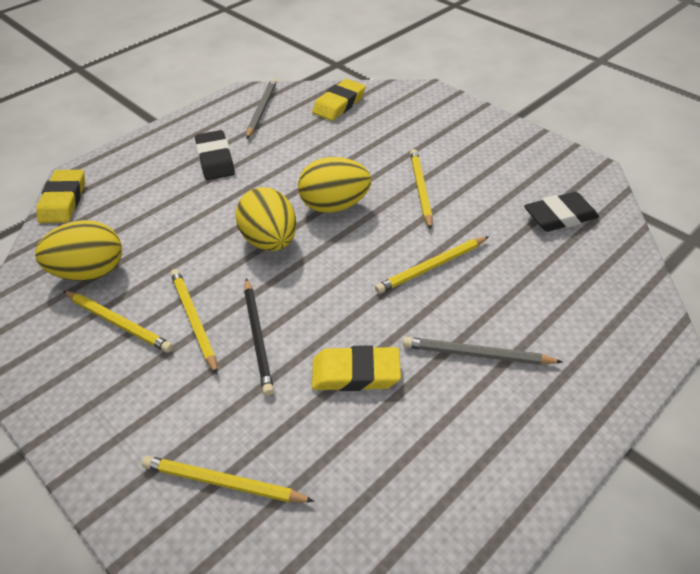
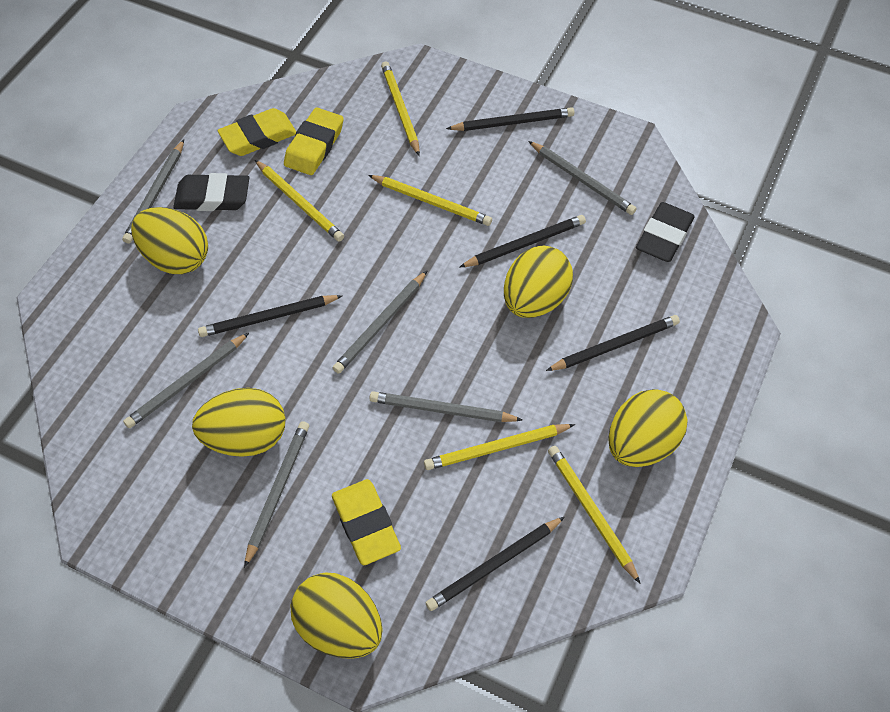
black pencil: [244,278,274,396] = 1 -> [198,295,342,337] [426,517,565,611] [446,107,575,131] [460,215,586,267] [546,315,680,371] = 5
grey pencil: [246,79,277,139] [403,337,562,365] = 2 -> [122,140,184,244] [123,333,249,428] [244,421,309,568] [333,271,427,374] [369,391,522,422] [528,141,636,215] = 6
yellow egg: [35,220,122,281] [235,187,296,251] [298,157,371,213] = 3 -> [131,207,208,274] [192,388,286,457] [291,572,383,659] [504,245,573,318] [608,389,687,467] = 5

